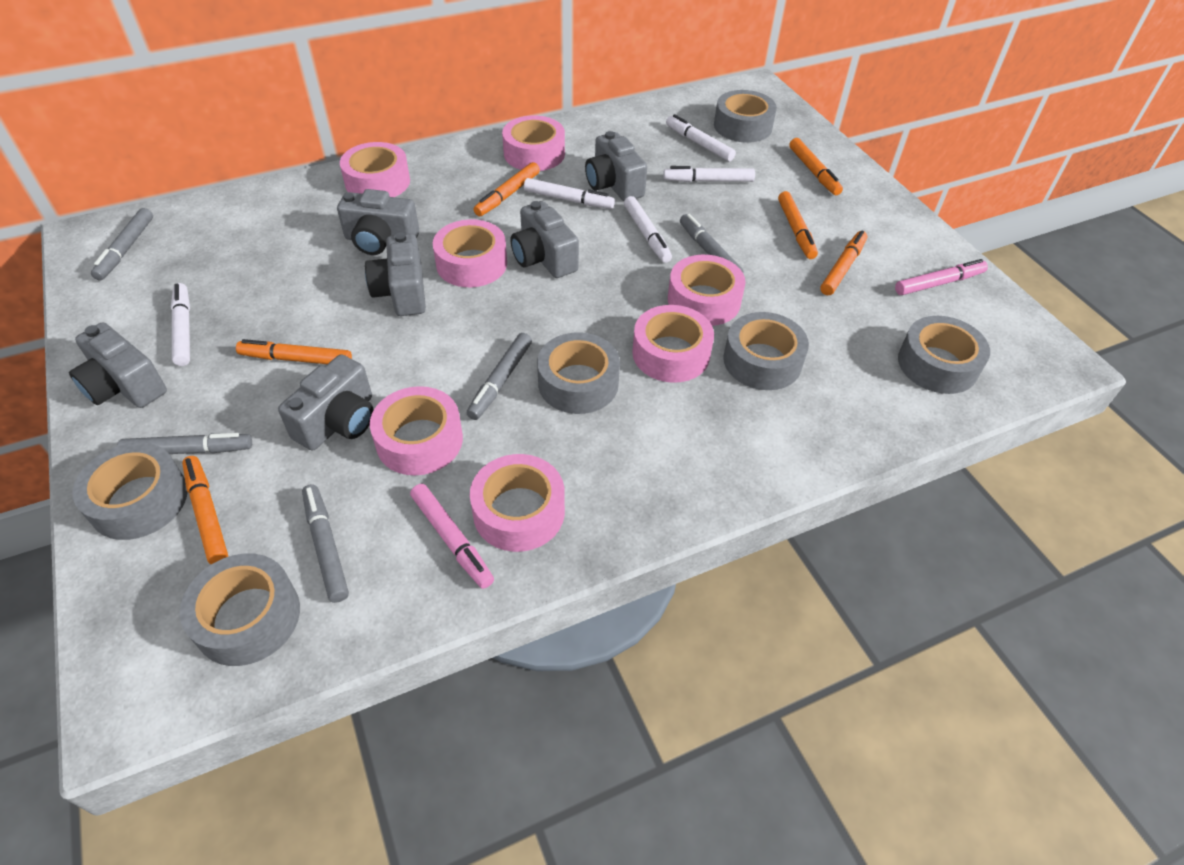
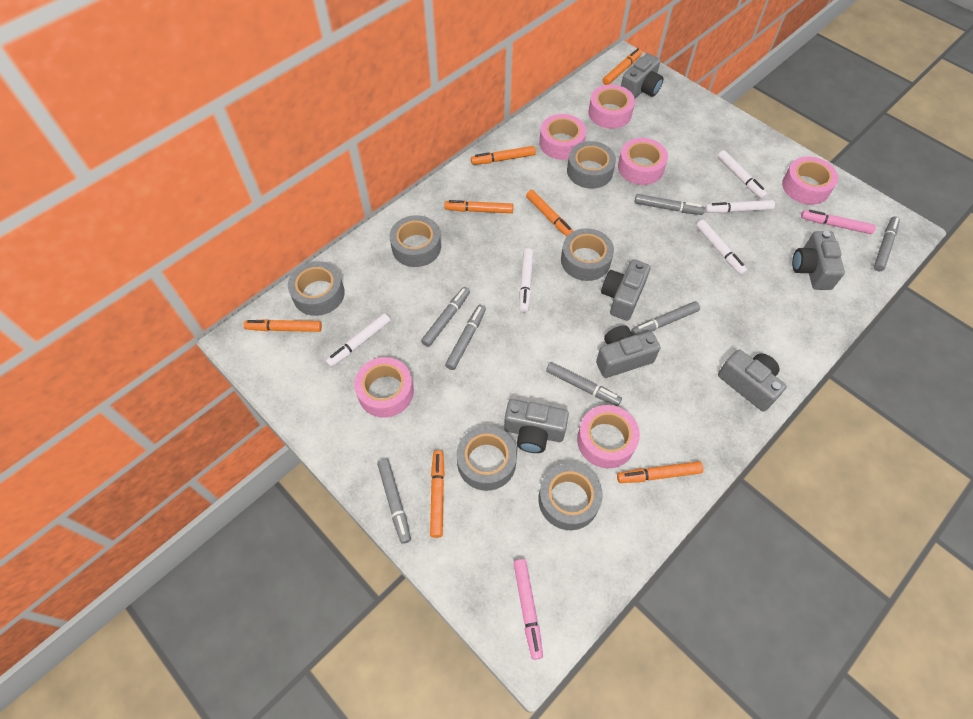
grey marker: [91,208,153,281] [117,433,252,454] [302,484,349,603] [467,333,532,420] [680,214,743,272] = 5 -> [377,459,411,544] [421,287,470,347] [445,305,486,370] [546,362,622,406] [631,301,700,335] [635,194,705,215] [874,216,900,271] = 7
orange marker: [182,456,228,564] [236,339,352,364] [474,162,540,216] [778,191,818,259] [789,138,843,195] [820,231,867,295] = 6 -> [243,319,322,332] [430,450,445,538] [444,200,513,213] [471,146,536,165] [526,190,573,237] [602,48,642,85] [617,461,703,483] = 7
pink tape: [340,142,410,197] [370,386,463,475] [433,219,507,287] [470,454,565,552] [502,115,565,171] [632,305,714,383] [668,255,746,326] = 7 -> [354,357,414,417] [539,114,586,160] [577,405,640,468] [588,85,635,129] [618,138,668,185] [782,156,838,205] = 6

